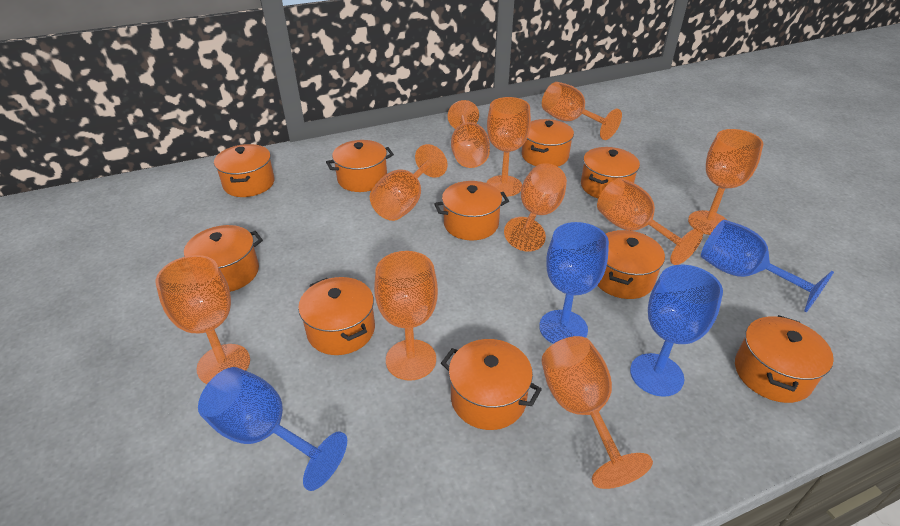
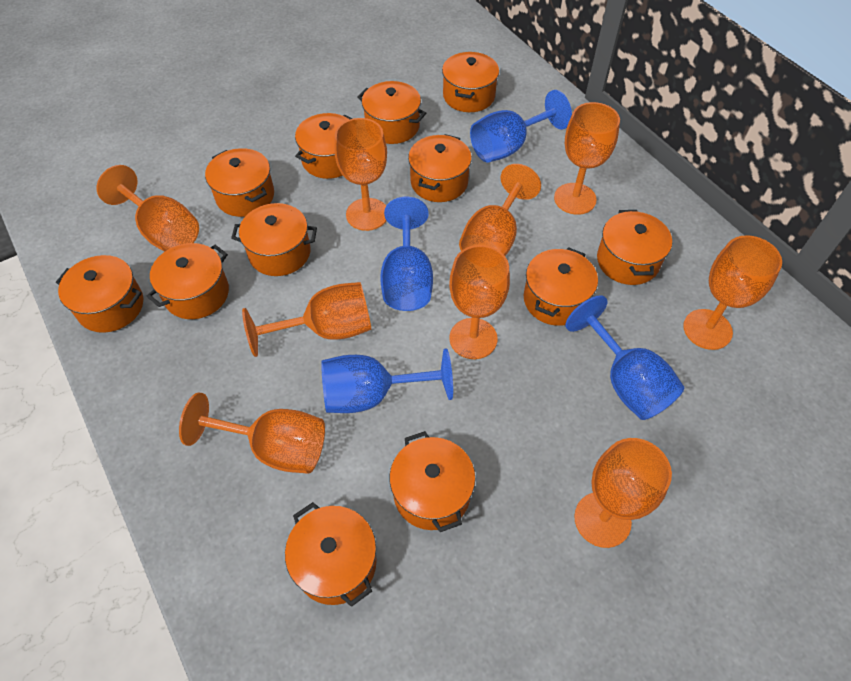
orange goblet: [156,255,250,384] [370,144,447,221] [374,251,438,381] [448,100,490,168] [487,97,531,197] [504,163,567,252] [541,336,653,489] [542,82,622,140] [597,178,703,265] [688,129,763,235] = 10 -> [97,165,199,252] [179,392,325,474] [242,282,371,357] [334,118,387,231] [449,245,510,359] [459,164,541,256] [554,102,620,215] [574,438,672,548] [683,235,782,350] = 9
orange pot: [184,225,263,292] [214,144,275,197] [298,277,375,355] [326,140,394,192] [434,181,509,240] [441,339,542,430] [522,119,574,167] [581,147,640,199] [597,230,665,299] [735,315,834,403] = 10 -> [56,255,143,333] [147,243,229,319] [205,148,274,217] [231,203,317,276] [285,502,377,607] [295,113,352,179] [357,81,426,144] [389,431,475,532] [408,134,472,202] [442,52,499,112] [524,247,598,326] [597,210,672,285] = 12

